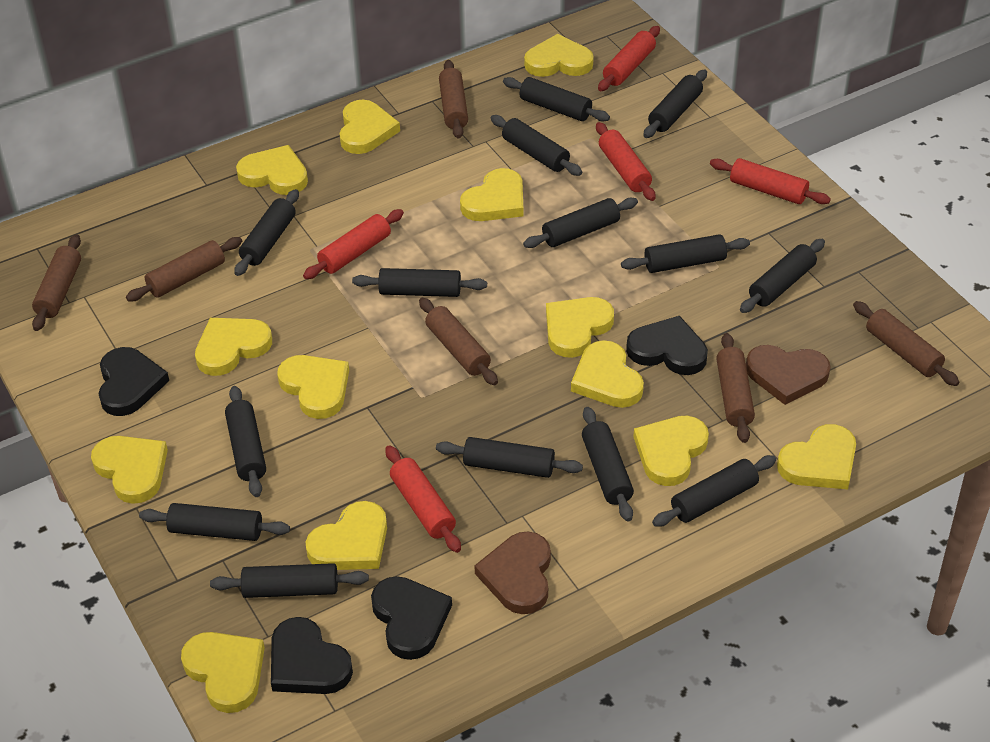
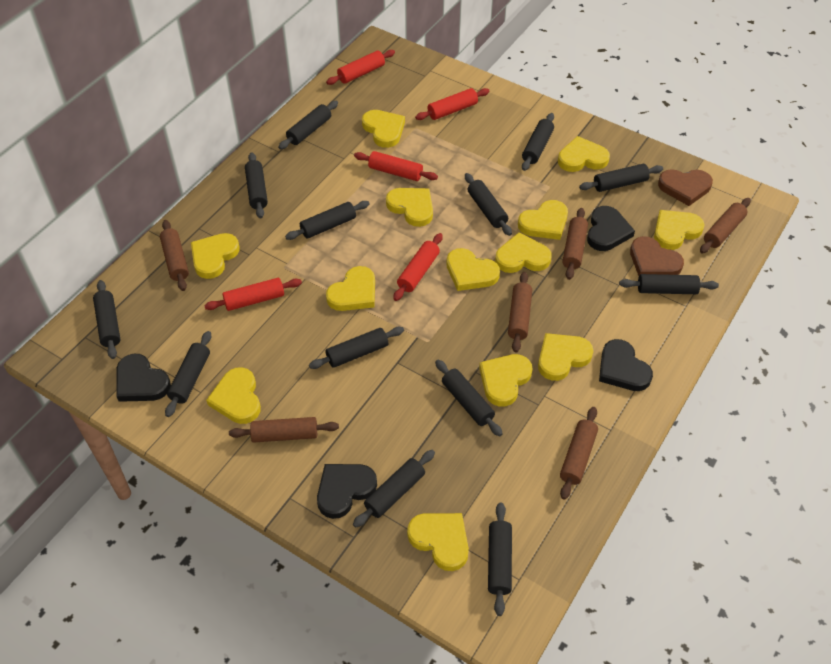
black rolling pin: [139,503,290,541] [210,563,369,598] [225,386,266,497] [234,189,299,276] [352,268,487,297] [436,437,583,478] [491,115,582,176] [503,77,610,122] [523,198,638,248] [582,407,634,522] [621,234,750,273] [643,70,707,138] [652,455,776,527] [740,239,825,313] = 14 -> [93,280,121,359] [165,331,211,417] [245,152,268,218] [278,101,338,149] [285,201,370,240] [309,327,404,369] [353,450,435,528] [435,360,503,436] [465,173,512,236] [488,502,512,616] [522,113,554,171] [579,164,663,192] [619,274,719,294] = 13

